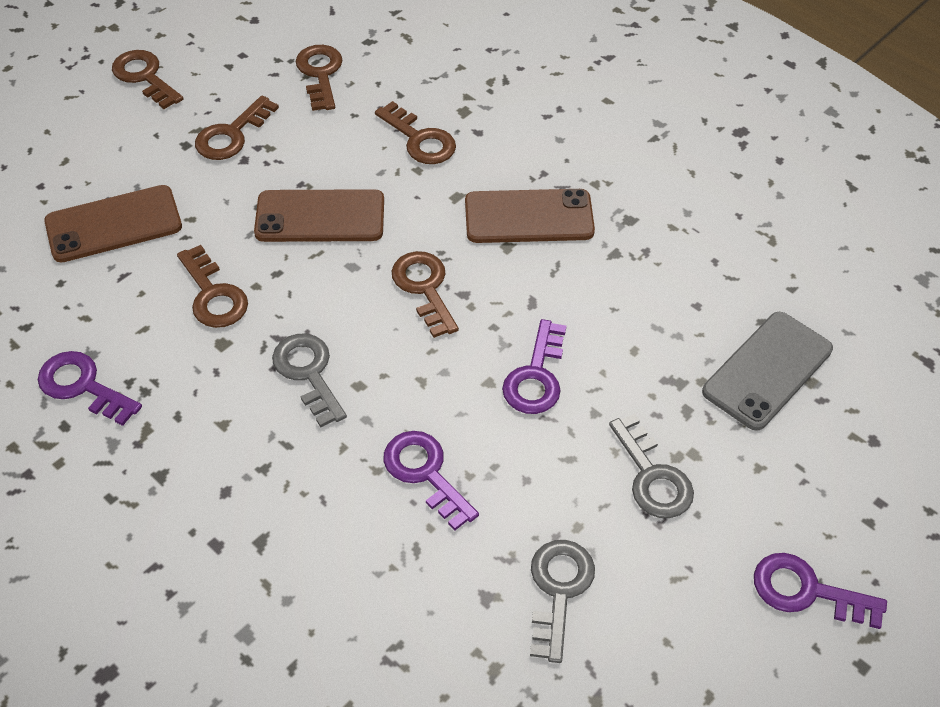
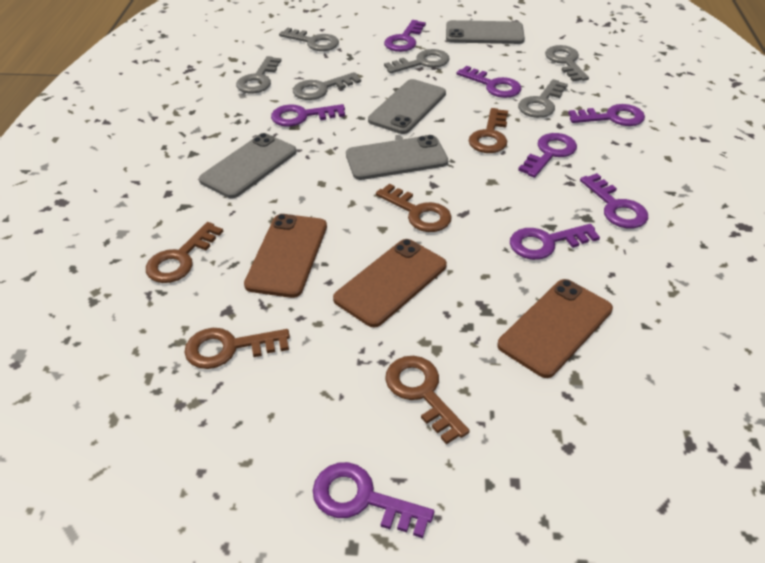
brown key: [112,50,184,109] [177,245,248,328] [195,95,279,160] [295,45,342,111] [375,101,456,164] [392,251,459,338] = 6 -> [146,222,223,283] [184,328,290,369] [376,183,452,232] [385,356,470,445] [468,108,508,153] = 5
grey key: [272,334,347,427] [530,540,595,663] [609,414,694,518] = 3 -> [236,56,281,93] [279,28,339,51] [293,72,361,100] [384,49,450,74] [518,79,568,118] [545,45,589,81] = 6
grey phone: [702,312,833,431] = 1 -> [199,133,297,198] [346,135,448,180] [368,79,446,134] [446,20,525,44] = 4
purple key: [38,351,142,426] [384,431,479,530] [502,319,566,414] [754,553,887,629] = 4 -> [271,104,345,127] [313,462,434,538] [384,20,426,52] [456,66,521,98] [510,224,600,260] [518,133,577,178] [568,104,645,126] [580,173,648,228] = 8

